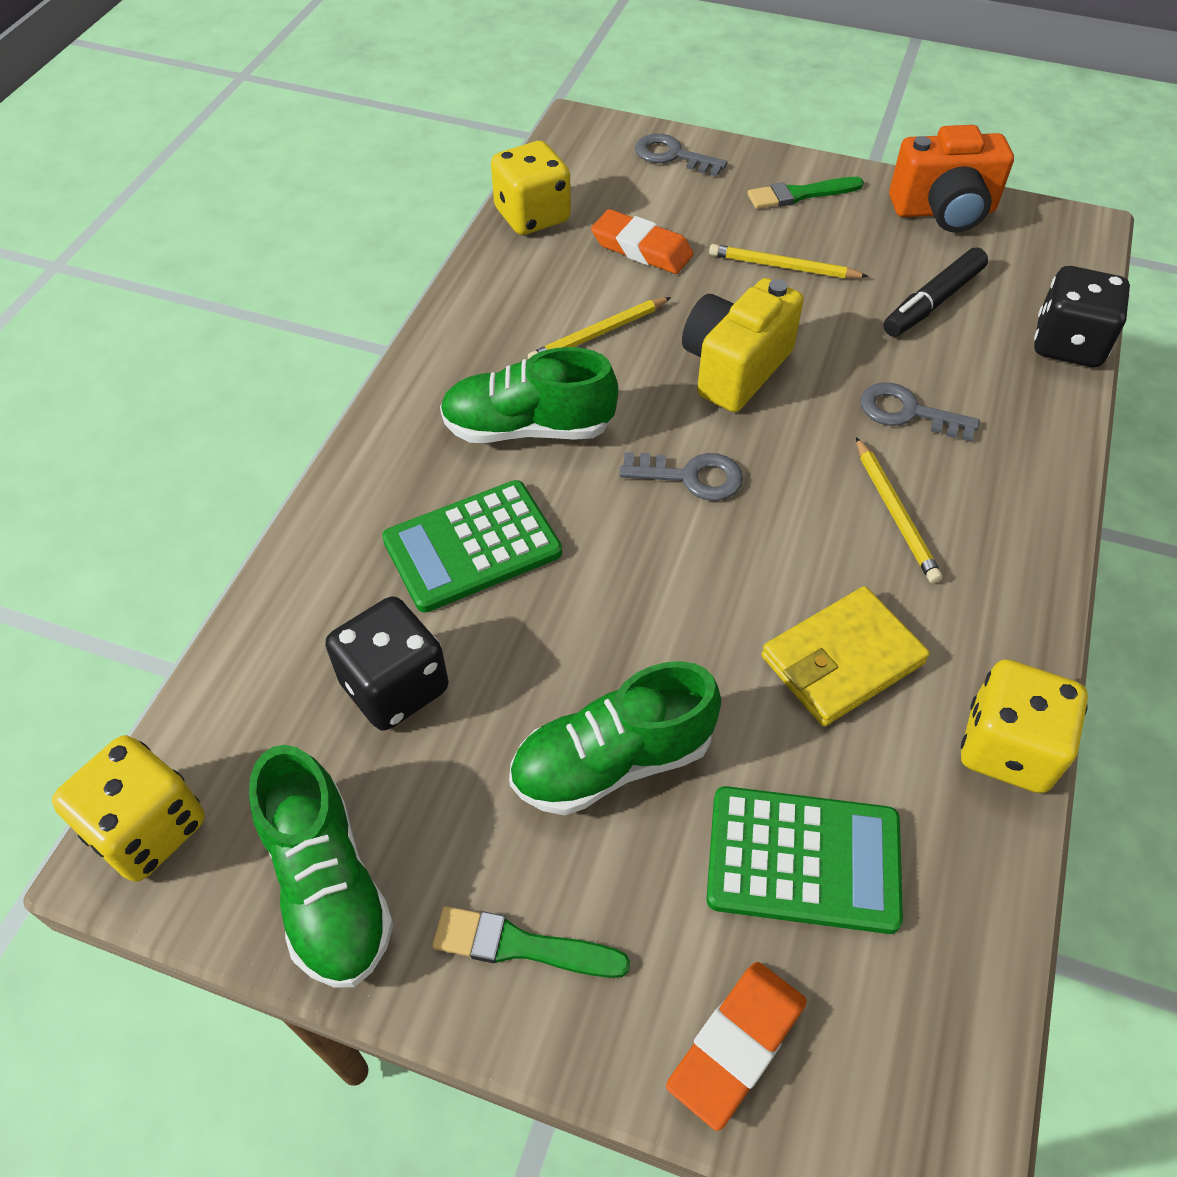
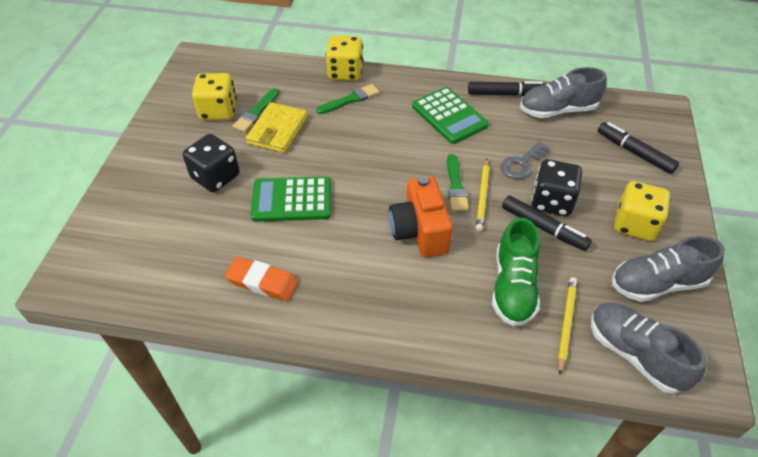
black marker: [883,247,988,337] = 1 -> [468,81,545,96] [502,195,592,251] [598,122,679,174] = 3
green brush: [432,906,630,978] [747,177,864,209] = 2 -> [232,88,279,132] [317,84,379,114] [447,154,469,211] = 3
green shoe: [249,745,394,988] [440,347,618,443] [509,661,721,816] = 3 -> [492,217,540,326] = 1
grey key: [619,452,743,501] [635,134,727,177] [861,383,980,442] = 3 -> [501,141,550,179] = 1
grey shoe: none = 0 -> [520,67,607,118] [591,303,707,394] [612,236,725,302] = 3
orange eraser: [591,209,694,274] [666,962,807,1131] = 2 -> [225,257,299,301] = 1
yellow camera: [682,278,804,412] = 1 -> none = 0
yellow pencil: [528,297,671,359] [709,244,869,278] [856,437,943,584] = 3 -> [476,159,489,231] [558,277,577,375] = 2

